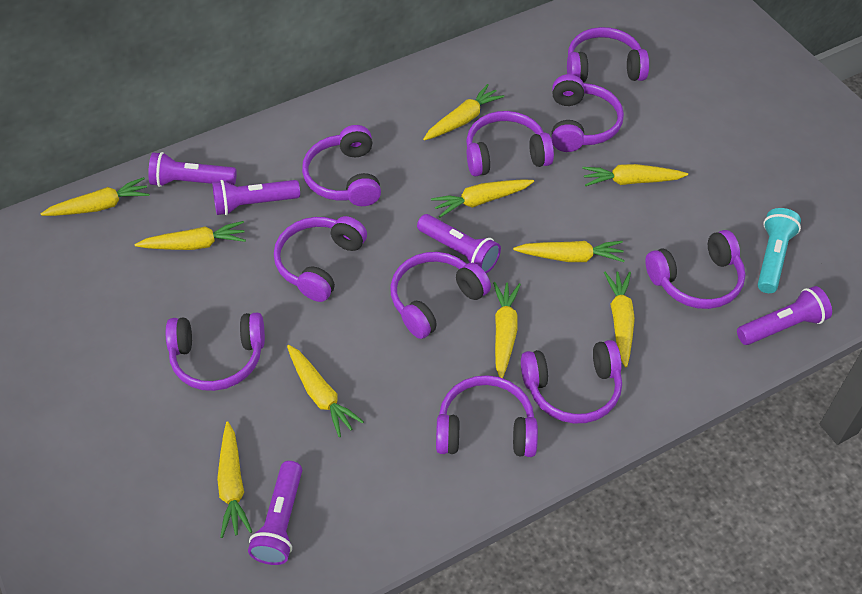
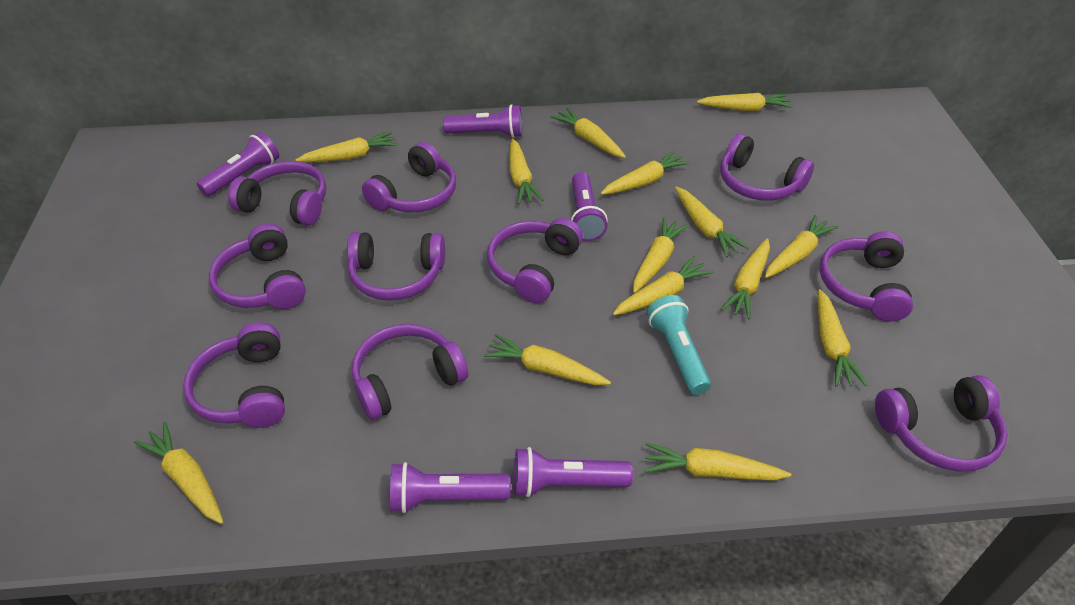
yellow carrot: [41,177,150,216] [135,221,246,250] [217,422,252,538] [287,345,364,437] [423,84,504,140] [431,179,534,218] [493,282,521,378] [513,241,625,262] [582,164,688,186] [604,272,635,368] = 10 -> [134,422,223,524] [295,132,398,162] [483,334,611,385] [509,139,543,204] [551,108,626,158] [600,151,690,195] [613,256,713,315] [633,217,689,293] [644,443,791,481] [675,187,749,257] [696,93,793,111] [721,238,770,319] [764,215,839,278] [818,289,867,387] = 14

